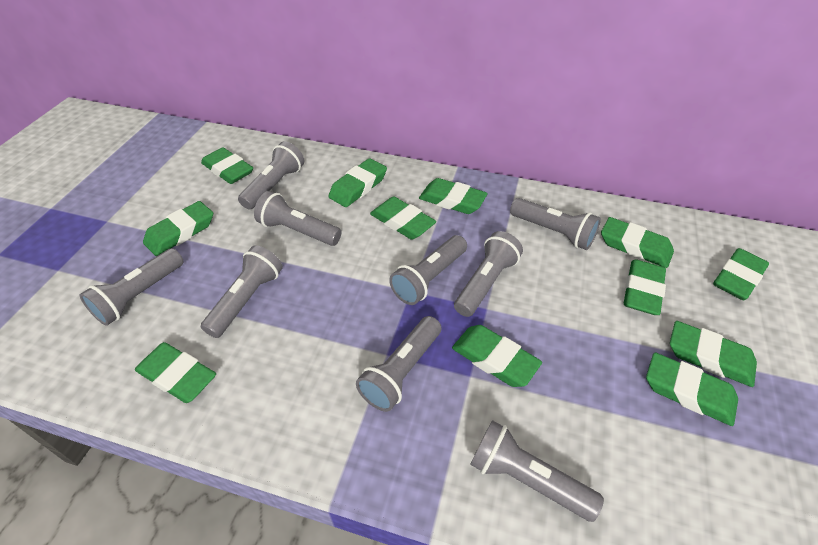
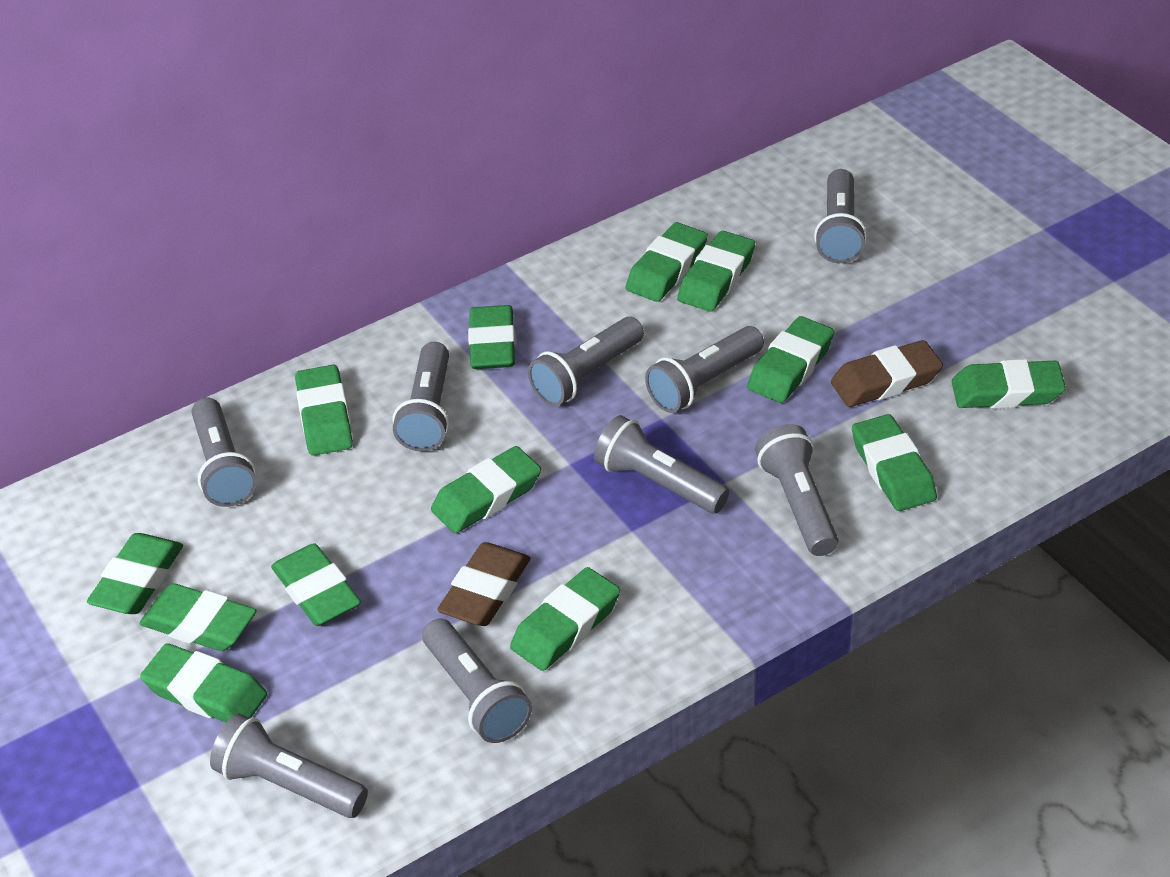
brown eraser: none = 0 -> [437,542,531,626] [831,340,943,407] = 2
green eraser: [135,342,216,403] [143,201,213,256] [201,147,253,184] [328,158,387,207] [370,197,436,240] [419,178,488,214] [452,325,542,387] [601,217,674,268] [624,259,666,315] [646,352,738,426] [670,321,757,387] [713,248,769,300] = 12 -> [87,533,183,614] [139,583,257,651] [140,643,267,722] [271,543,361,626] [295,365,353,456] [431,446,541,533] [468,305,515,369] [510,567,620,671] [626,222,708,302] [677,231,755,312] [747,316,834,403] [852,414,937,511] [952,359,1066,409] = 13

